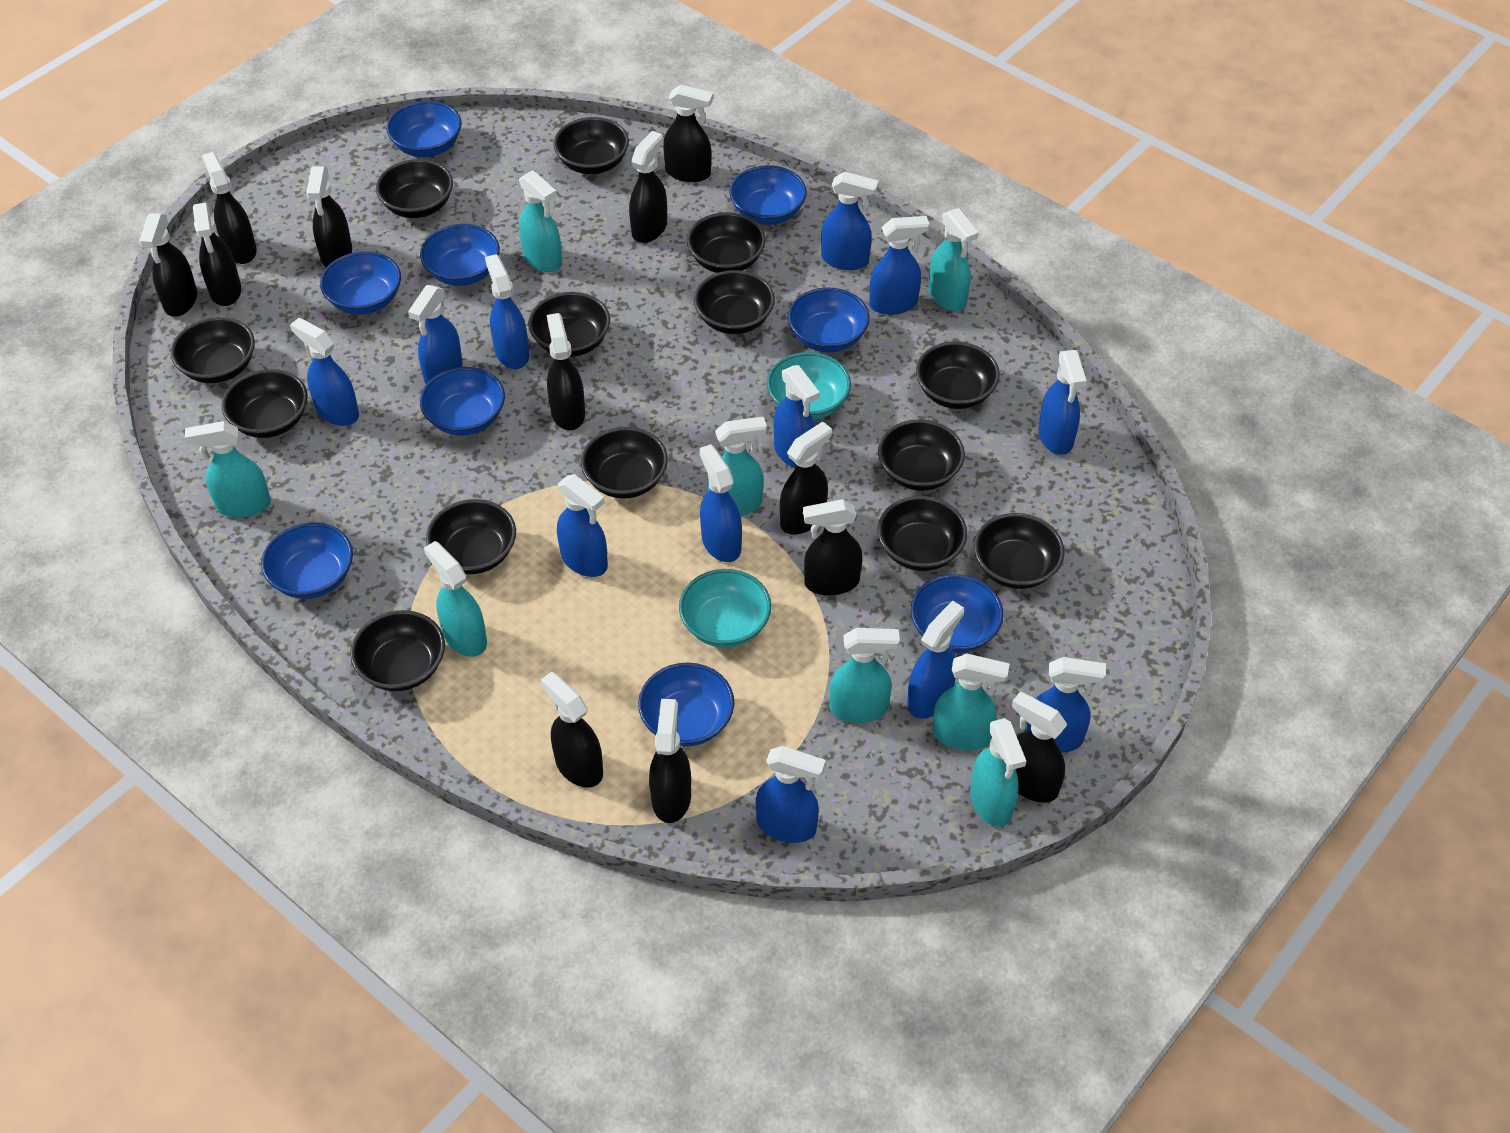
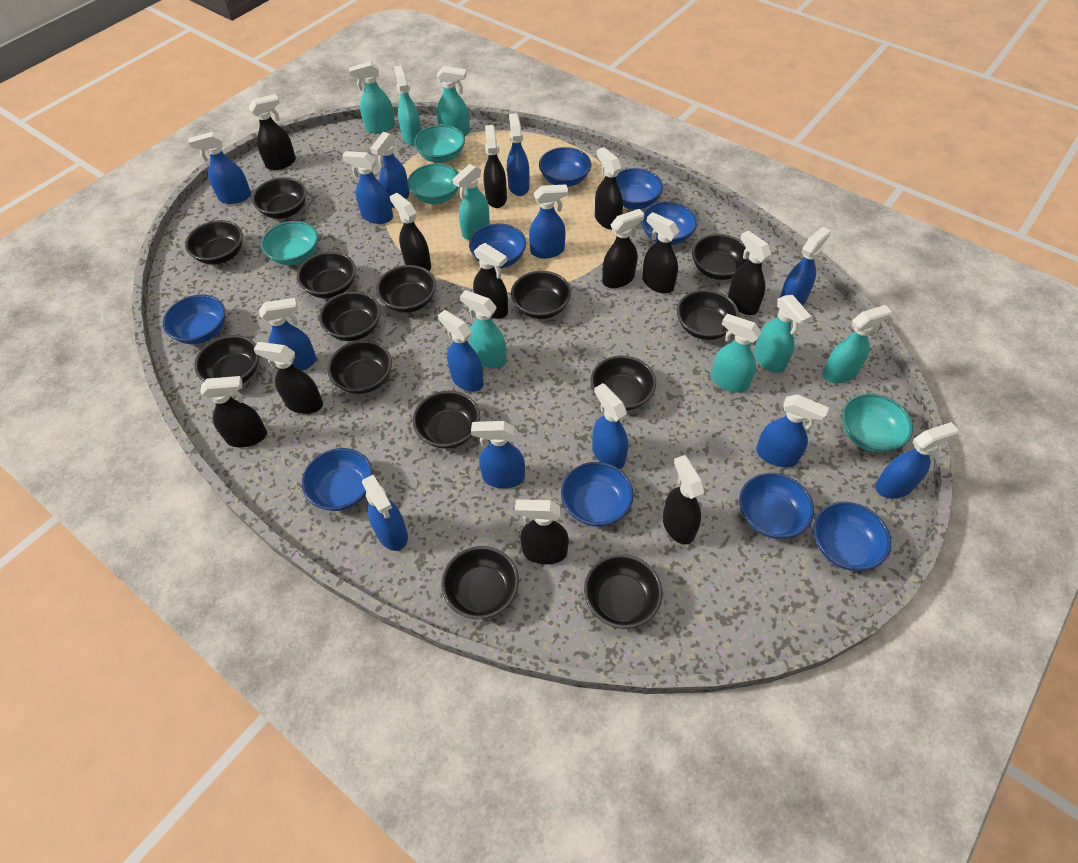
blue spray bottle: [290,318,359,426] [408,285,463,384] [485,254,529,369] [557,474,608,577] [699,444,742,562] [756,746,826,843] [774,365,820,468] [821,171,878,270] [869,216,929,315] [907,601,964,719] [1024,657,1106,753] [1038,350,1086,455] = 12 -> [189,132,251,204] [259,298,316,371] [342,151,393,224] [362,475,408,551] [370,132,409,208] [438,310,484,392] [471,421,525,488] [507,113,529,196] [529,184,568,259] [592,383,628,469] [756,394,829,468] [780,227,831,306] [875,422,959,498] = 13
turquoise bowl: [679,569,771,648] [767,352,851,420] = 2 -> [261,221,318,265] [407,163,459,204] [414,125,465,163] [842,394,913,453] = 4

